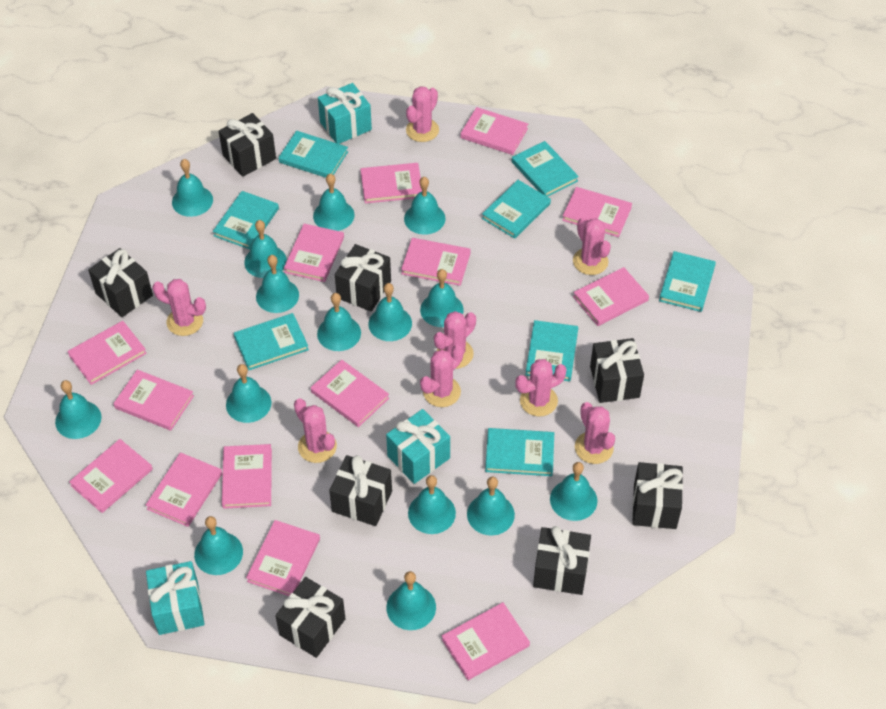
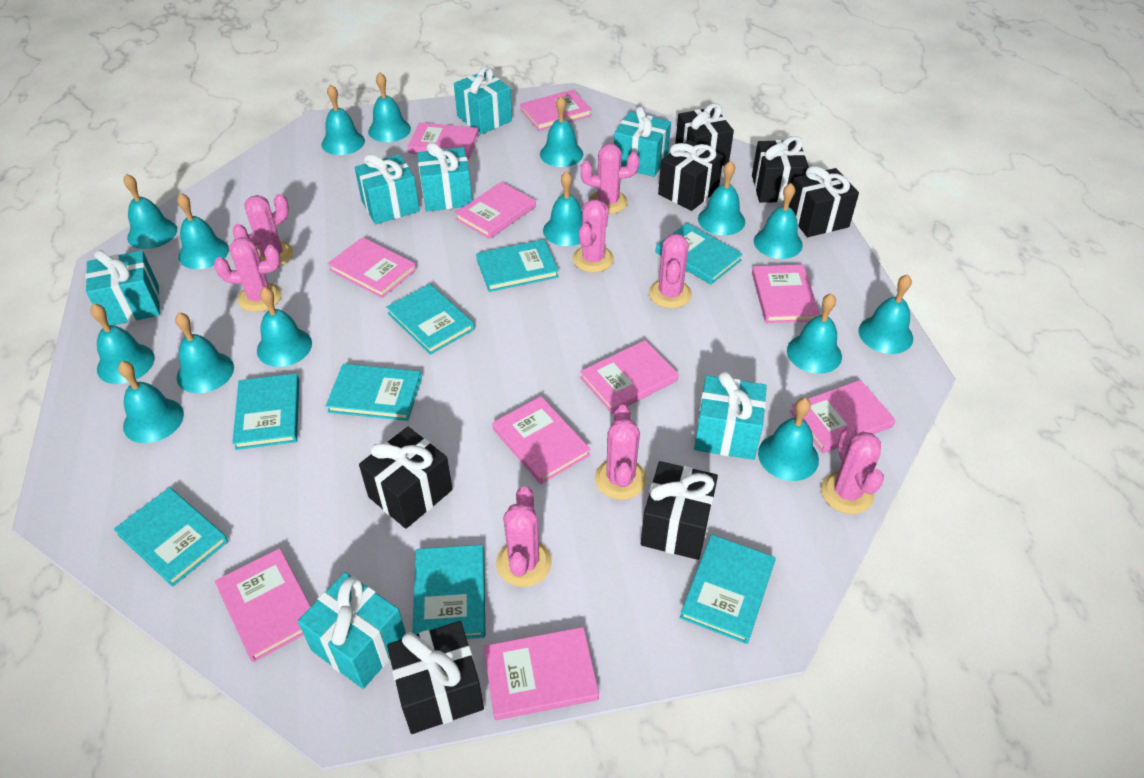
black gift: [88,248,153,317] [219,113,276,177] [275,577,345,658] [329,455,392,526] [335,244,391,312] [533,526,591,595] [590,338,644,403] [632,462,683,529] = 8 -> [359,427,453,529] [387,621,484,734] [641,461,718,560] [658,140,724,211] [675,103,734,166] [752,136,809,203] [789,166,859,237] = 7
pink book: [68,321,147,385] [69,439,153,513] [113,370,194,431] [146,452,222,527] [222,444,272,509] [246,520,320,596] [284,224,344,282] [311,360,389,427] [360,163,422,203] [401,238,471,286] [442,602,530,680] [461,107,528,155] [562,187,632,237] [573,267,649,326] = 14 -> [215,548,311,662] [328,237,416,298] [408,122,479,159] [455,182,536,239] [484,627,599,720] [492,396,590,484] [520,89,592,131] [580,340,678,414] [752,265,820,323] [790,380,896,453] = 10
turquoise gift: [146,561,205,635] [318,83,372,144] [386,409,450,484] = 3 -> [85,250,160,325] [298,572,406,689] [355,154,420,224] [417,142,472,211] [454,66,512,134] [614,106,671,177] [694,371,767,460] = 7

